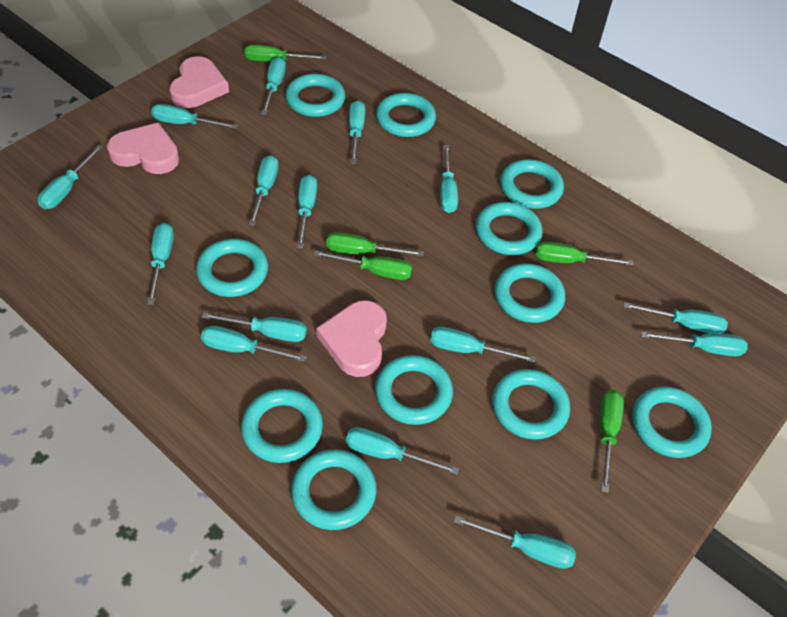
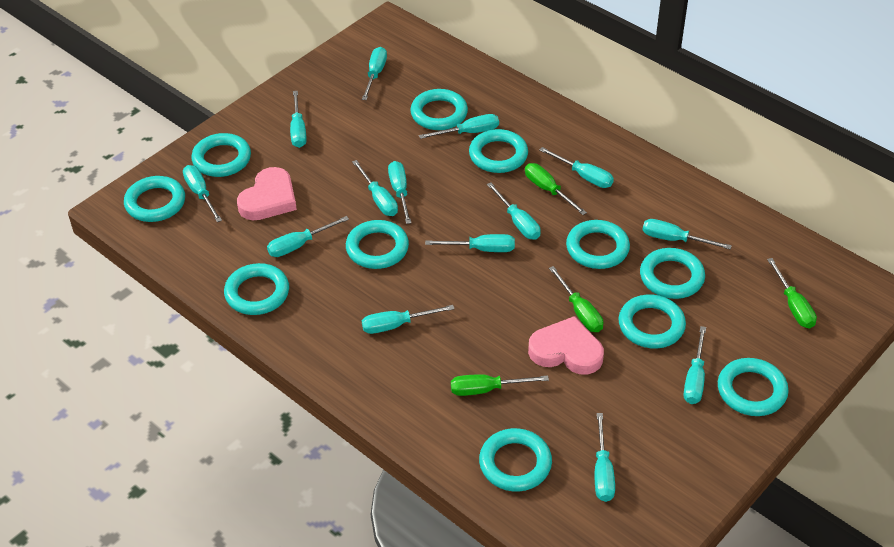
green screwdriver: [245,45,326,62] [314,251,412,280] [326,232,424,256] [535,241,633,266] [600,390,624,493] = 5 -> [451,374,549,396] [525,163,587,215] [549,266,603,332] [767,258,817,328] = 4
pink heart: [107,123,179,174] [169,56,229,108] [316,300,387,377] = 3 -> [237,167,297,220] [528,316,604,375] = 2
turquoise screwdriver: [38,145,103,209] [147,223,174,305] [151,104,238,129] [201,312,307,342] [201,326,307,362] [249,155,279,226] [261,57,286,115] [297,175,317,249] [346,427,459,475] [349,101,365,164] [430,327,536,363] [440,145,458,213] [454,515,576,569] [623,302,728,333] [641,332,748,357] = 15 -> [183,165,222,222] [267,216,349,257] [290,91,307,148] [352,160,398,216] [362,47,387,100] [362,305,455,334] [388,161,411,224] [419,114,499,139] [425,234,515,252] [487,182,540,239] [539,147,614,188] [595,413,615,502] [643,219,732,249] [684,326,706,404] = 14

